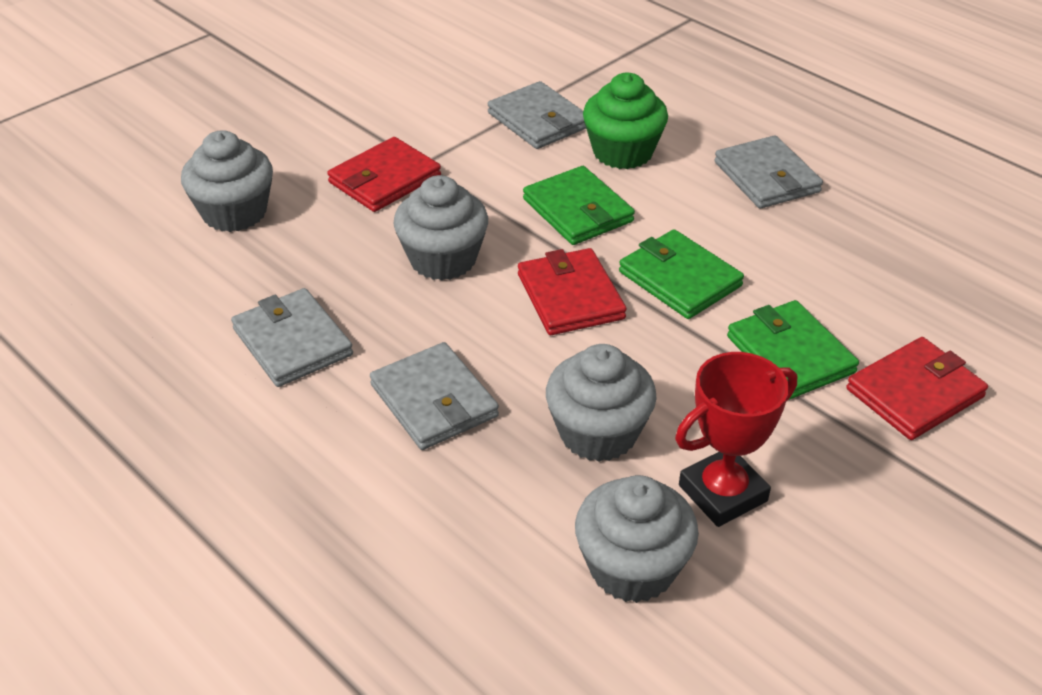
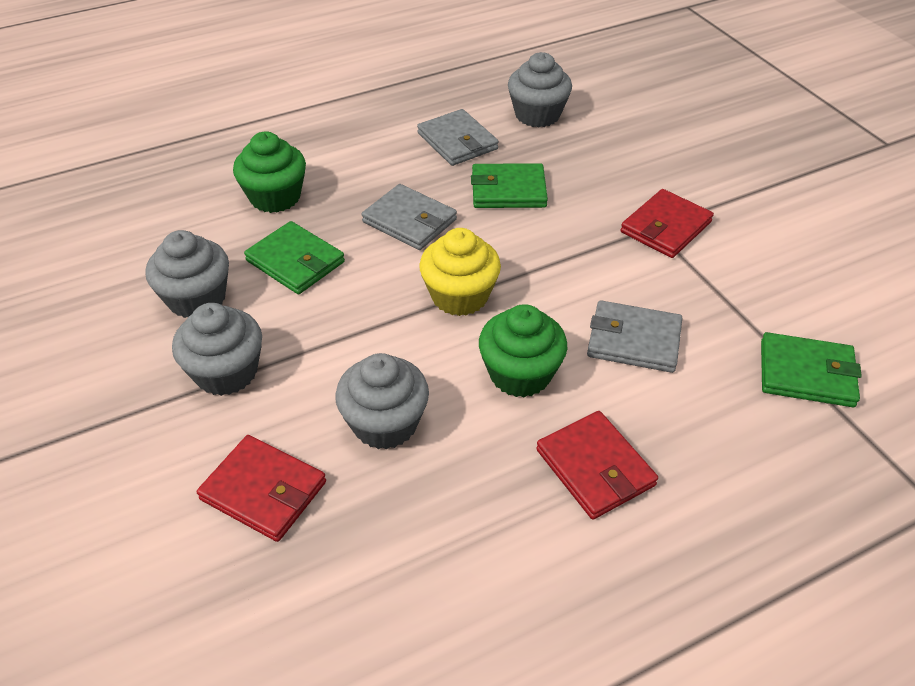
green cupcake: [583,73,668,169] = 1 -> [233,131,306,213] [479,304,567,397] = 2
grey wallet: [231,288,353,387] [370,342,499,450] [488,81,586,149] [714,135,823,209] = 4 -> [362,184,457,250] [417,109,499,166] [587,300,682,373] = 3
red trophy: [675,352,797,527] = 1 -> none = 0
yellow cupcake: none = 0 -> [419,228,501,316] = 1

